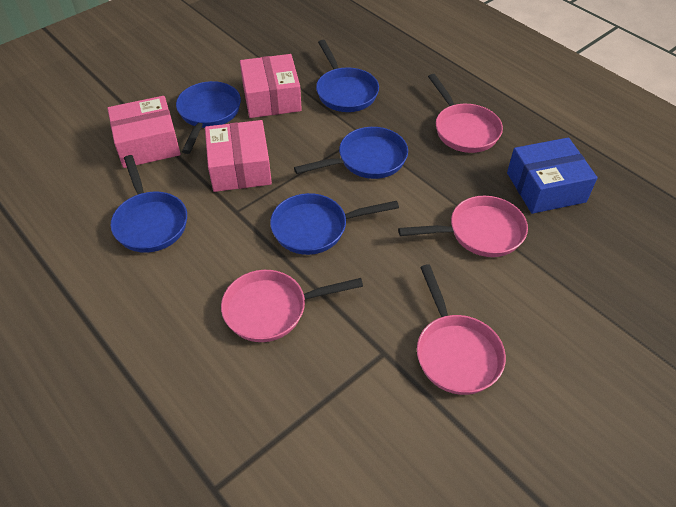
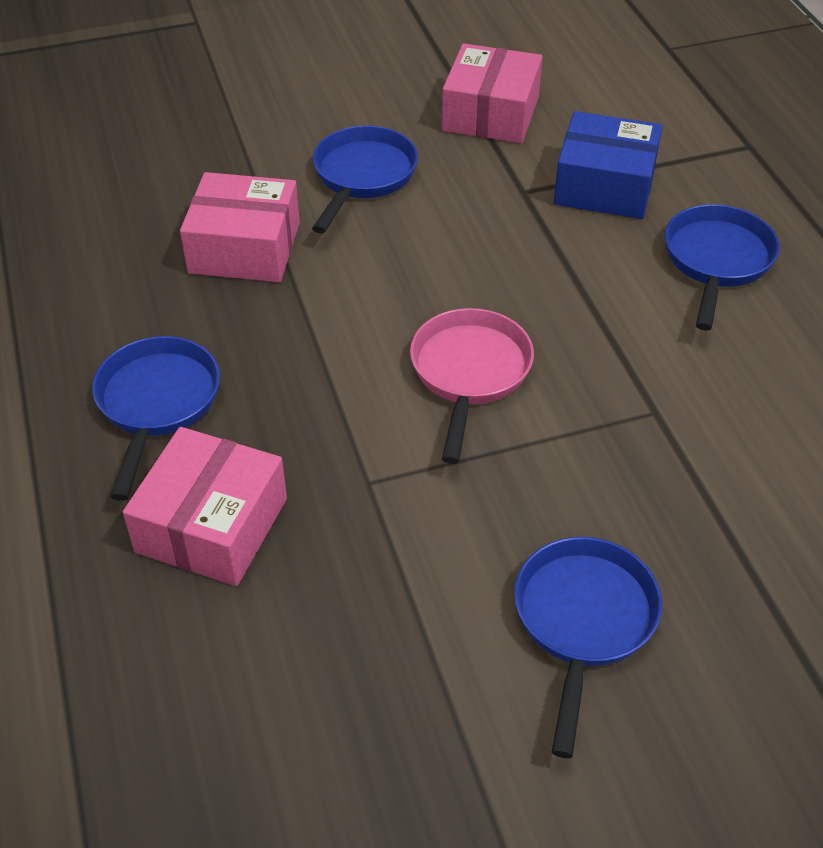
blue pan: [110,155,187,253] [176,81,241,154] [270,193,399,255] [294,127,408,179] [316,40,379,112] = 5 -> [92,336,220,501] [312,125,418,233] [514,537,662,758] [665,204,780,331] = 4
pink pan: [221,270,363,342] [398,196,528,257] [417,264,506,395] [428,74,503,153] = 4 -> [410,308,534,464] = 1

